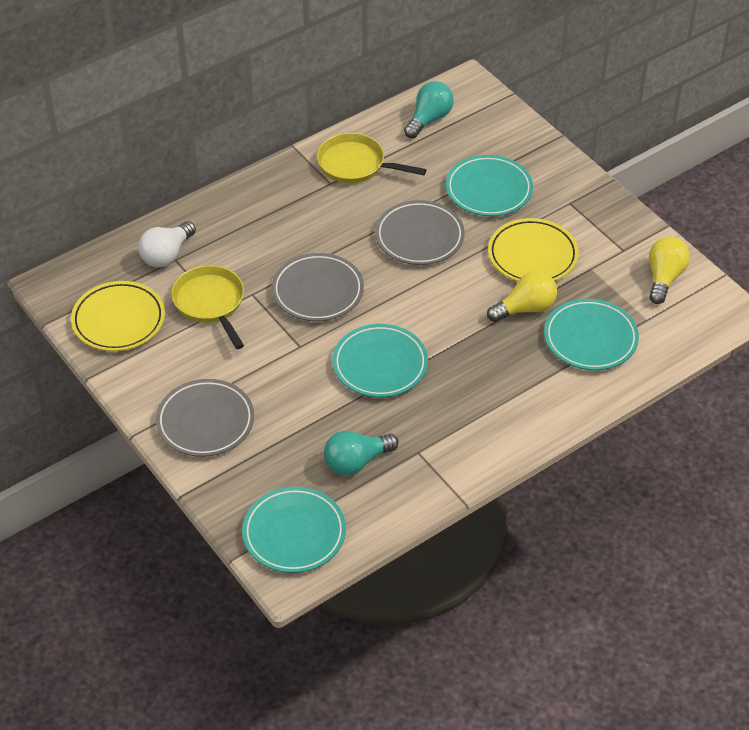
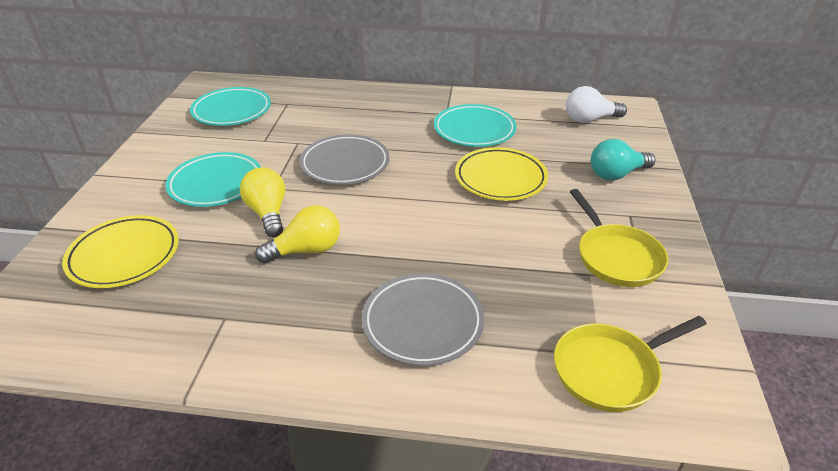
grey plate: [156,379,254,457] [272,253,364,321] [375,200,465,265] = 3 -> [300,135,390,185] [362,273,484,366] = 2
turquoise light bulb: [324,431,399,475] [404,81,454,138] = 2 -> [591,139,655,180] = 1
turquoise plate: [242,487,346,573] [333,324,428,397] [446,155,533,216] [544,299,639,370] = 4 -> [165,152,261,207] [190,87,271,126] [434,104,517,147] = 3

